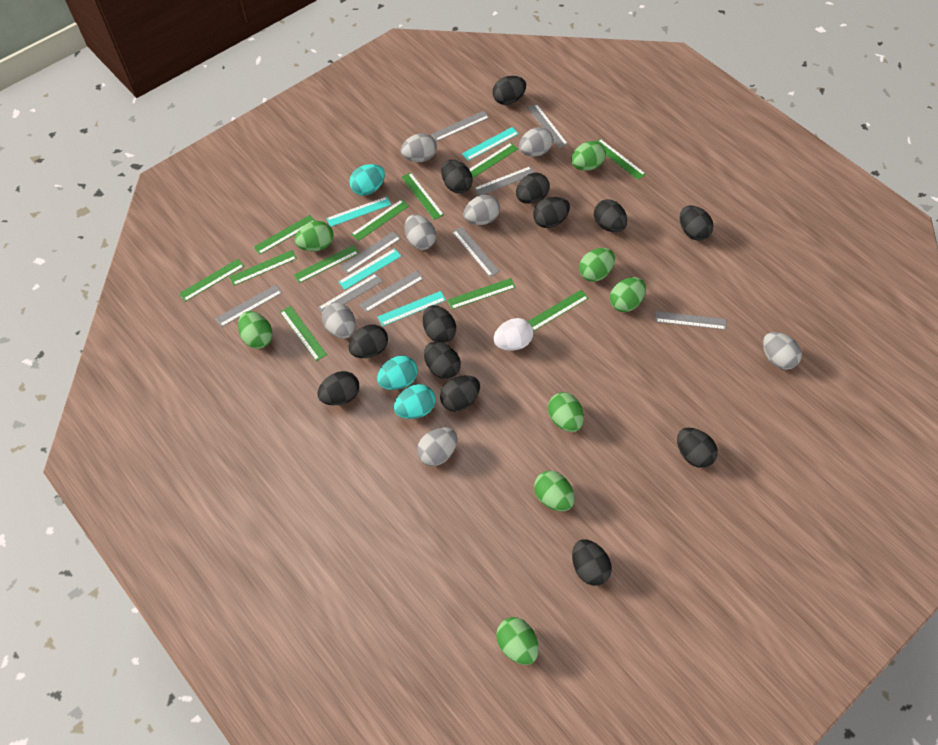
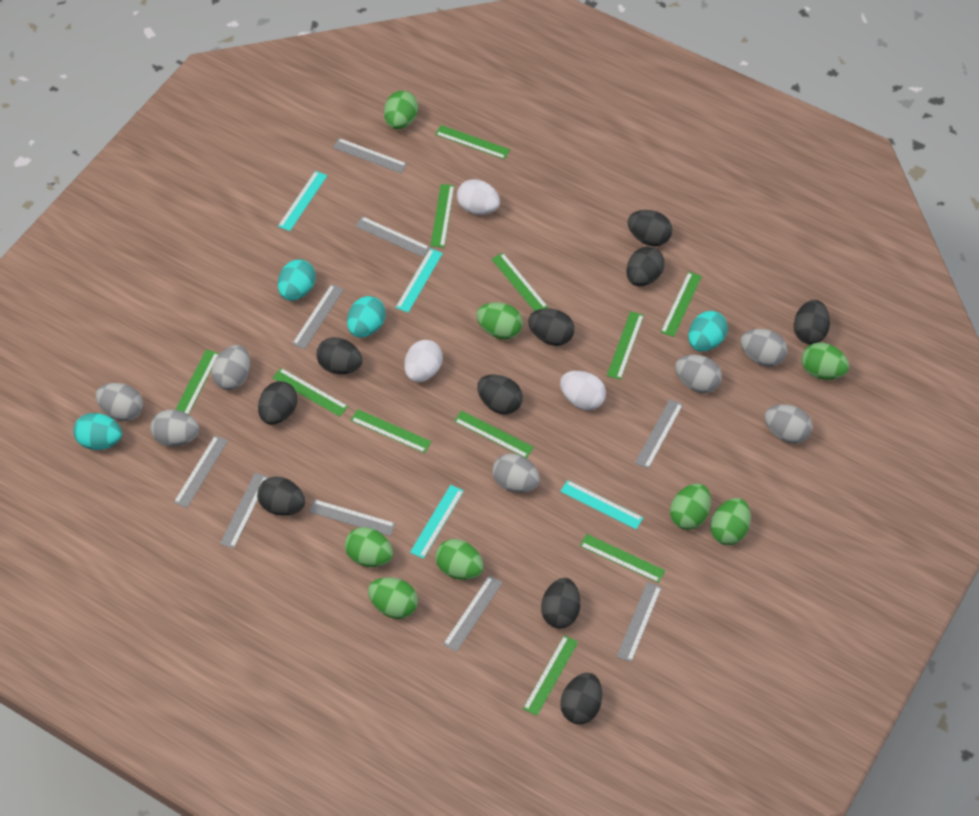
black egg: [317,371,359,405] [349,324,388,358] [423,305,456,343] [424,342,461,379] [440,375,480,412] [441,160,473,193] [493,76,526,105] [516,173,549,204] [533,197,570,228] [572,539,612,586] [594,199,627,232] [677,428,718,468] [680,206,714,241] = 13 -> [257,477,305,516] [258,381,297,425] [316,337,362,374] [477,375,523,415] [528,308,575,346] [541,578,580,628] [560,673,602,724] [626,246,665,286] [628,210,672,246] [794,300,830,344] = 10
turquoise egg: [349,164,385,196] [377,356,418,390] [394,384,435,419] = 3 -> [73,413,122,450] [278,259,316,300] [347,296,385,337] [688,311,728,351] = 4
white egg: [493,318,533,351] = 1 -> [404,340,443,382] [457,179,500,215] [560,371,606,410] = 3

